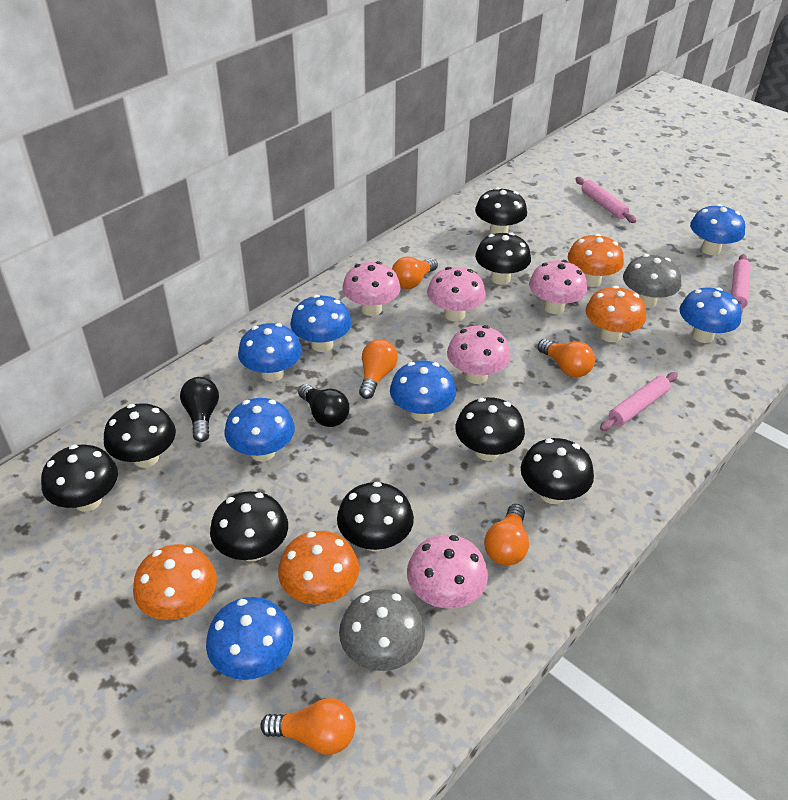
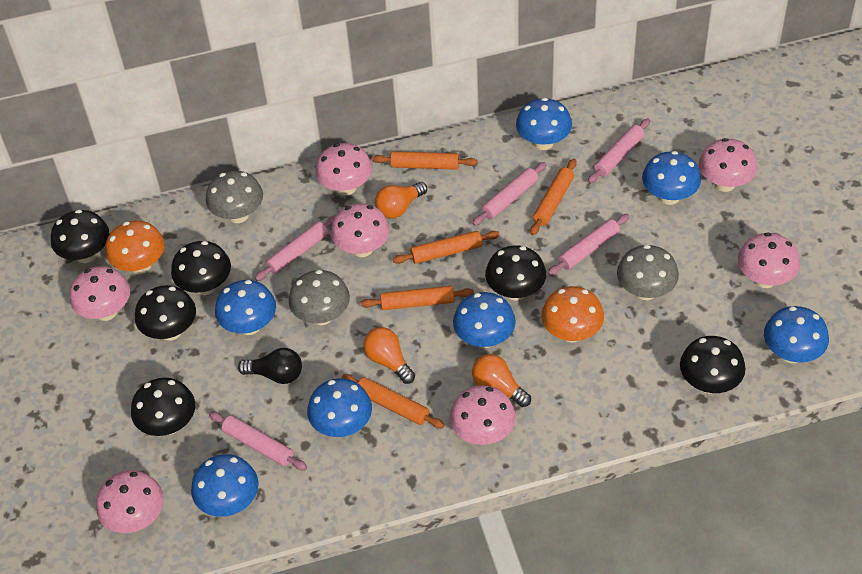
black light bulb: [180,377,219,442] [298,384,349,427] = 2 -> [238,348,302,384] = 1
black mushroom: [41,445,118,512] [104,403,176,468] [210,491,288,561] [337,482,414,551] [455,397,525,461] [475,187,527,234] [475,233,531,285] [521,438,594,504] = 8 -> [51,210,109,263] [131,378,195,436] [135,285,196,341] [171,241,231,295] [485,245,546,301] [680,336,745,393] = 6
grey mushroom: [339,589,425,671] [623,254,681,308] = 2 -> [206,171,263,223] [289,270,350,325] [617,245,679,300] = 3
orange light bulb: [260,698,355,755] [359,339,398,399] [392,257,438,289] [484,504,529,566] [538,339,595,377] = 5 -> [363,327,415,384] [375,182,427,219] [472,354,531,407] = 3
orange mushroom: [133,544,217,620] [278,531,359,605] [568,234,624,287] [585,286,646,342] = 4 -> [106,221,165,274] [541,286,604,343] = 2
orange rolling pin: none = 0 -> [342,374,444,429] [360,286,474,310] [372,151,477,170] [393,231,500,264] [530,159,577,235] = 5
pink mushroom: [342,261,401,316] [407,535,488,608] [427,267,486,321] [447,325,511,384] [529,260,587,314] = 5 -> [70,266,130,321] [96,470,164,533] [315,143,372,195] [331,203,390,257] [450,385,516,445] [699,138,757,192] [738,232,800,288] = 7
pink rolling pin: [575,177,636,223] [600,372,678,431] [731,254,751,313] = 3 -> [209,412,307,470] [255,215,336,281] [472,162,547,226] [548,214,630,276] [588,118,650,184] = 5

